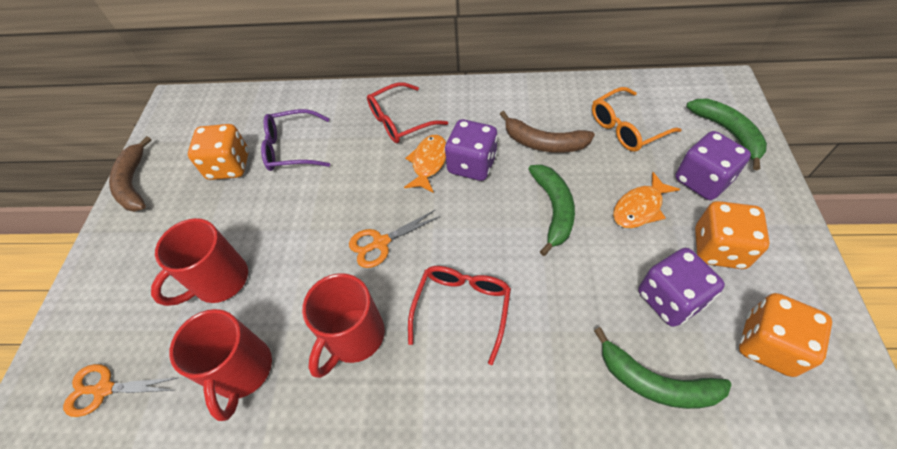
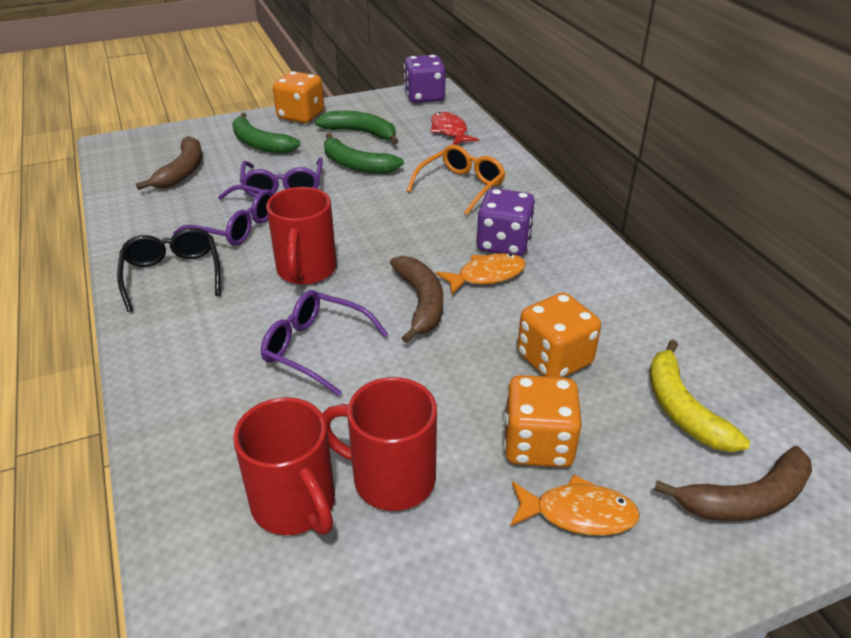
black glasses: none = 0 -> [117,228,221,312] = 1
brown banana: [109,136,152,212] [500,111,595,153] = 2 -> [136,136,202,190] [390,256,443,343] [654,446,812,521] = 3
orange scissors: [63,364,177,417] [349,209,441,268] = 2 -> none = 0
purple dice: [445,119,498,181] [638,248,725,327] [675,131,751,200] = 3 -> [404,55,446,103] [477,188,536,256] = 2
purple glasses: [261,109,330,171] = 1 -> [173,185,274,246] [240,158,323,197] [261,290,389,396] = 3
red fish: none = 0 -> [430,112,479,145] = 1
red glasses: [367,82,448,143] [408,266,511,365] = 2 -> none = 0
yellow banana: none = 0 -> [650,340,750,452] = 1

